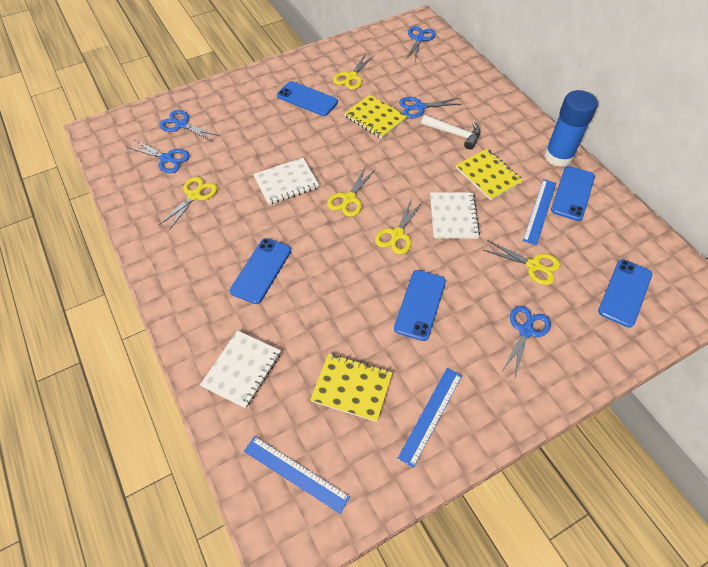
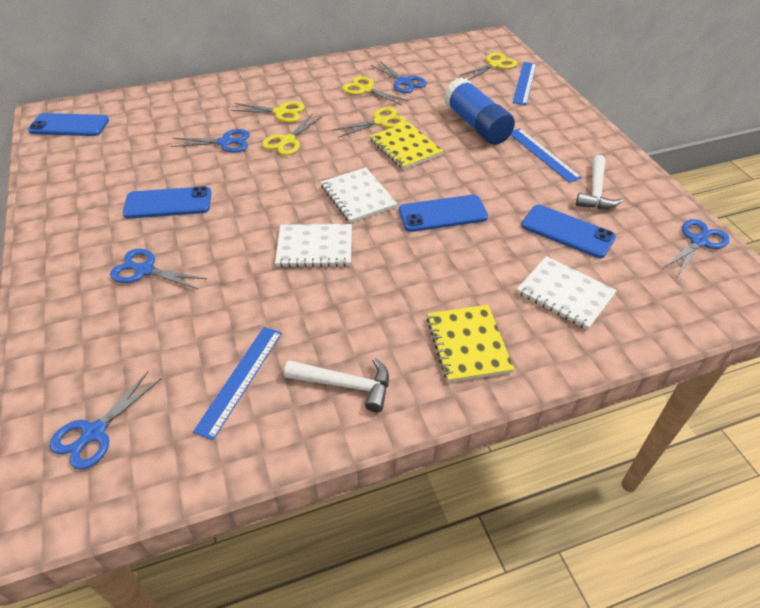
blue phone: [230,238,291,304] [277,81,338,116] [394,270,446,341] [551,166,595,221] [598,259,652,328] = 5 -> [28,113,109,136] [123,186,211,218] [399,195,488,232] [521,205,616,258] = 4
white hammer: [421,115,480,149] = 1 -> [284,358,389,412] [576,155,623,209] = 2
yellow notebook: [310,353,393,422] [344,95,407,139] [456,149,523,200] = 3 -> [369,122,443,170] [427,305,514,383] = 2

